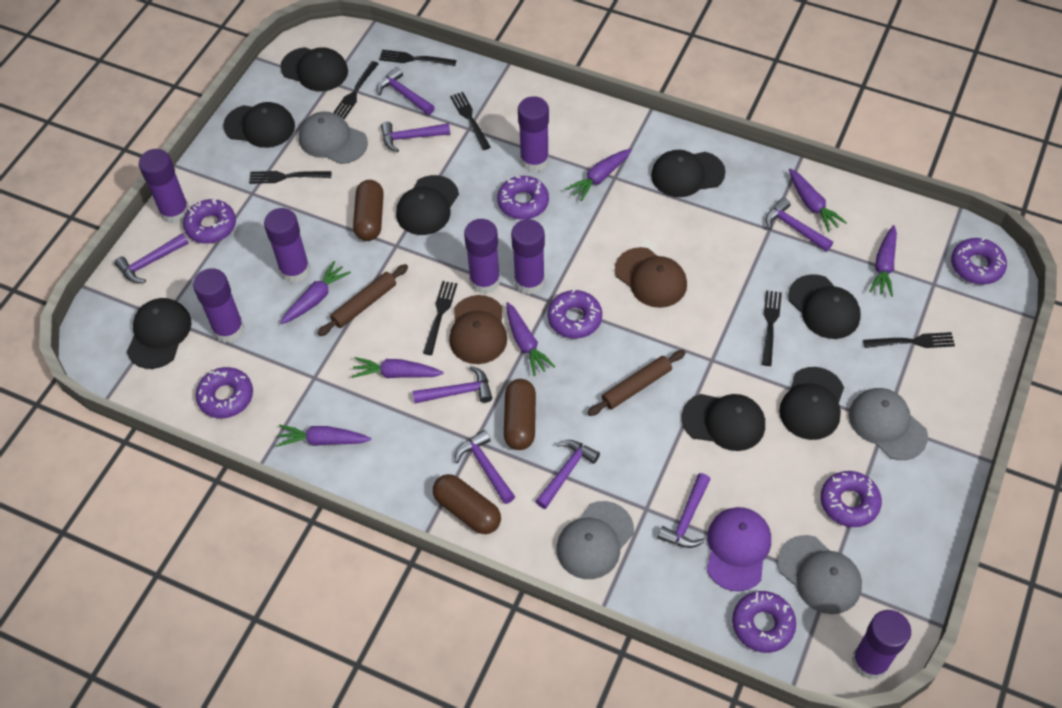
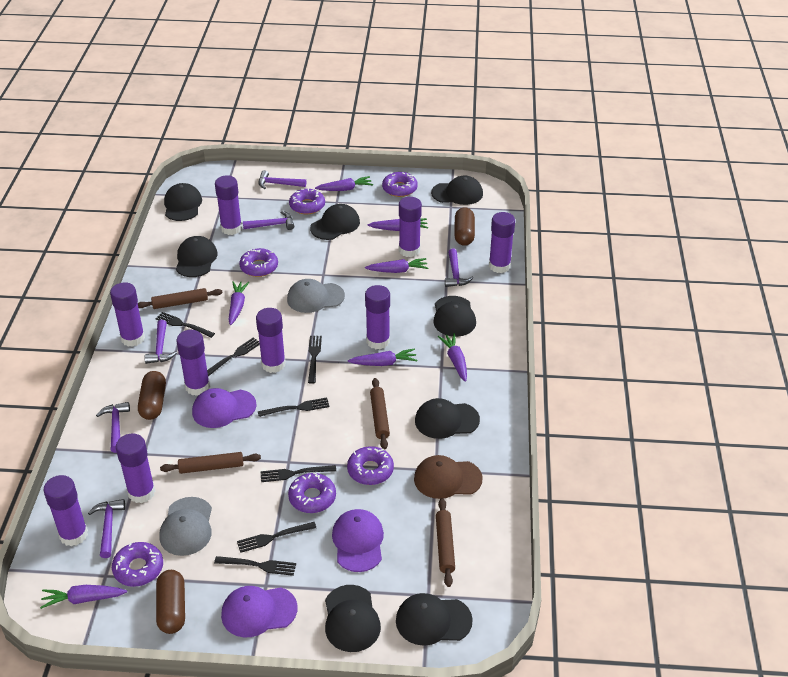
brown cap: [449,295,507,364] [615,247,687,308] = 2 -> [414,455,483,499] = 1
brown rolling pin: [318,264,408,336] [587,350,686,416] = 2 -> [138,288,222,309] [160,452,261,474] [370,378,390,449] [436,498,455,587] = 4
grey cap: [299,111,368,164] [556,501,634,579] [777,535,862,614] [849,388,928,460] = 4 -> [159,497,212,556] [287,279,345,313] = 2
purple cap: [707,507,771,592] = 1 -> [192,388,257,428] [221,586,298,637] [332,509,384,572] = 3
purple donut: [183,198,236,244] [196,367,253,418] [497,176,549,220] [547,289,602,339] [732,591,796,653] [820,471,882,527] [951,238,1007,285] = 7 -> [112,542,163,587] [239,248,278,277] [288,472,336,513] [289,189,325,214] [347,446,394,485] [382,172,418,197] = 6
purple glue stick: [139,149,189,224] [193,268,245,343] [264,208,310,283] [464,219,500,294] [511,219,545,294] [518,96,549,172] [852,610,911,680] = 7 -> [43,475,88,546] [110,282,145,347] [116,434,155,503] [176,330,210,396] [215,175,242,235] [256,308,286,373] [365,285,390,349] [399,197,422,257] [489,212,515,273] = 9
purple hammer: [114,233,189,283] [377,67,435,115] [381,122,451,152] [413,366,492,404] [455,430,515,504] [535,440,600,509] [658,473,711,548] [766,198,833,252] = 8 -> [88,499,125,558] [96,402,130,453] [144,320,177,364] [243,211,294,230] [258,170,306,189] [445,249,473,287] = 6

